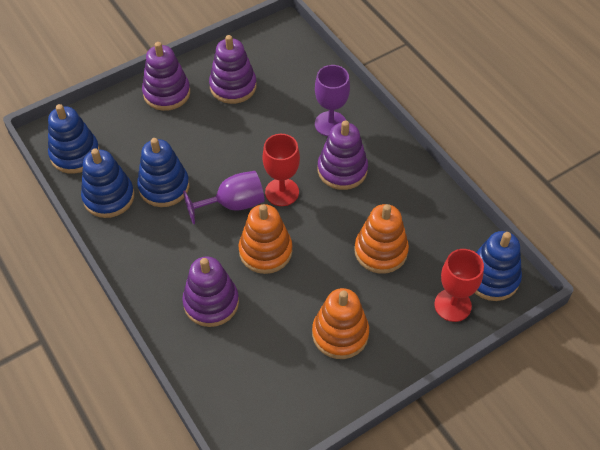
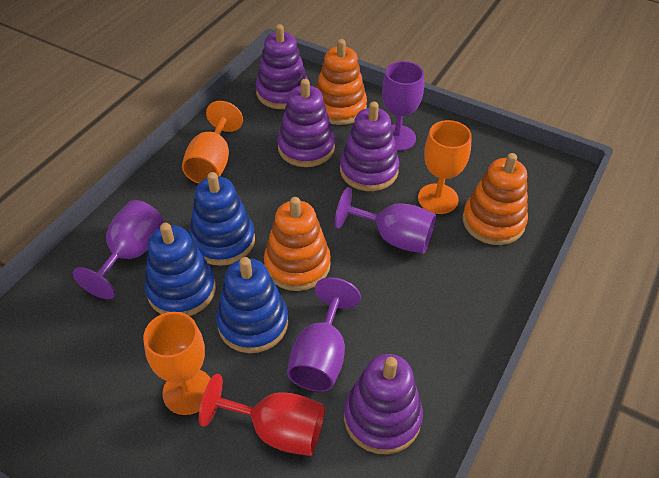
blue stacking toy: [48,104,100,174] [81,148,134,218] [137,138,189,207] [475,231,522,301] = 4 -> [145,223,216,316] [189,172,255,266] [216,257,288,353] = 3
orange goblet: none = 0 -> [143,312,211,415] [182,101,243,183] [418,120,472,214] = 3
purple goblet: [183,171,265,224] [315,65,350,136] = 2 -> [73,200,164,299] [287,277,361,392] [335,187,436,254] [382,61,424,151] = 4
red goblet: [262,134,300,206] [434,249,484,322] = 2 -> [199,374,325,456] = 1

